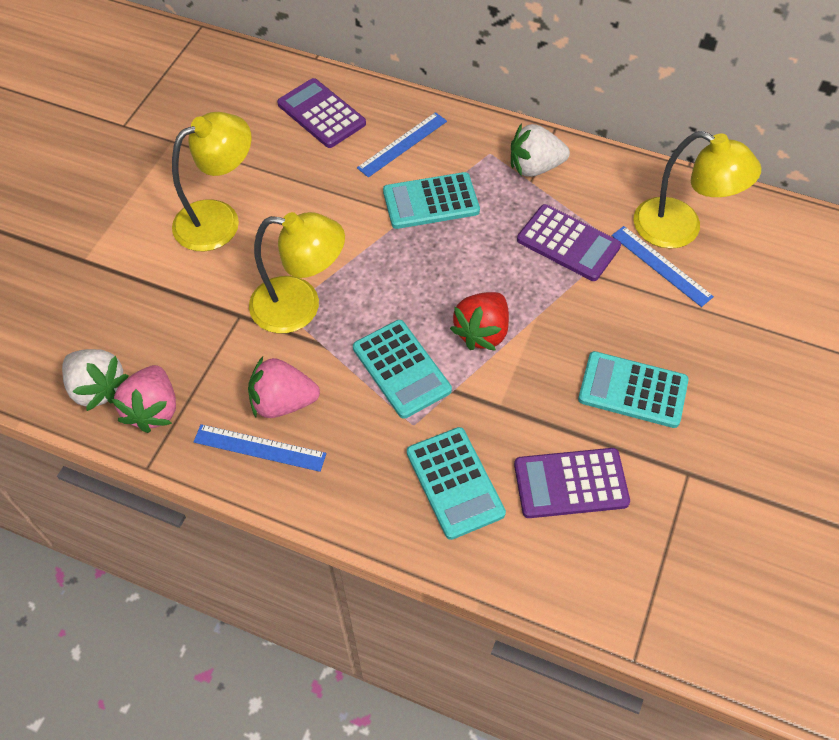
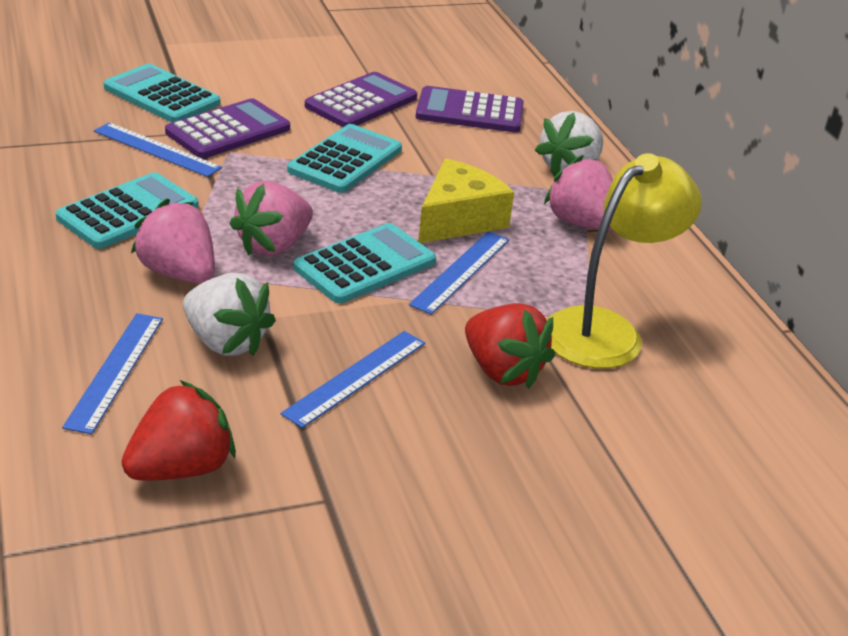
blue ruler: [194,424,326,472] [357,112,447,177] [612,226,714,307] = 3 -> [62,313,163,434] [94,122,222,177] [281,331,425,428] [409,231,509,315] = 4
pink strawberry: [111,365,176,433] [248,356,320,418] = 2 -> [131,199,215,284] [230,181,313,256] [544,155,613,231] = 3
red strawberry: [450,292,509,351] = 1 -> [121,380,236,481] [465,303,555,388] = 2
yellow cheese: none = 0 -> [418,159,514,243] = 1
yellow lamp: [172,112,252,251] [249,212,345,333] [633,131,761,249] = 3 -> [547,153,702,369] = 1

